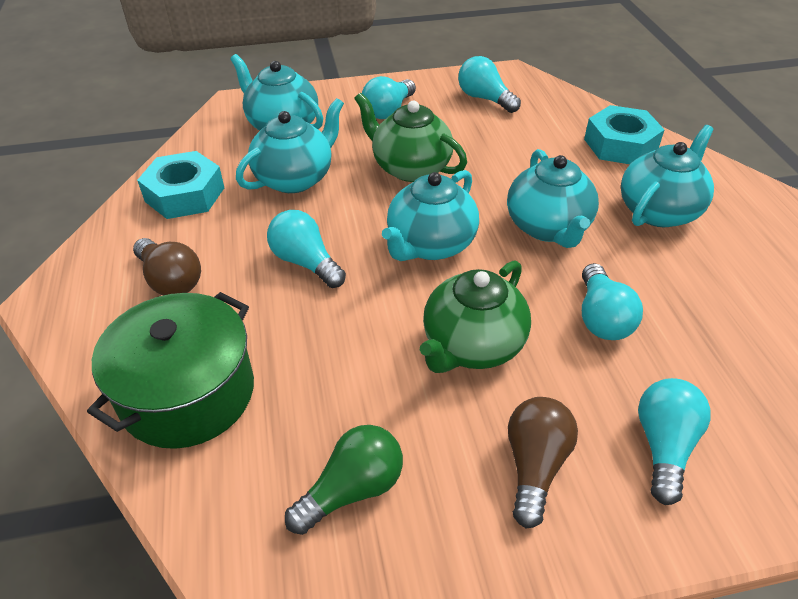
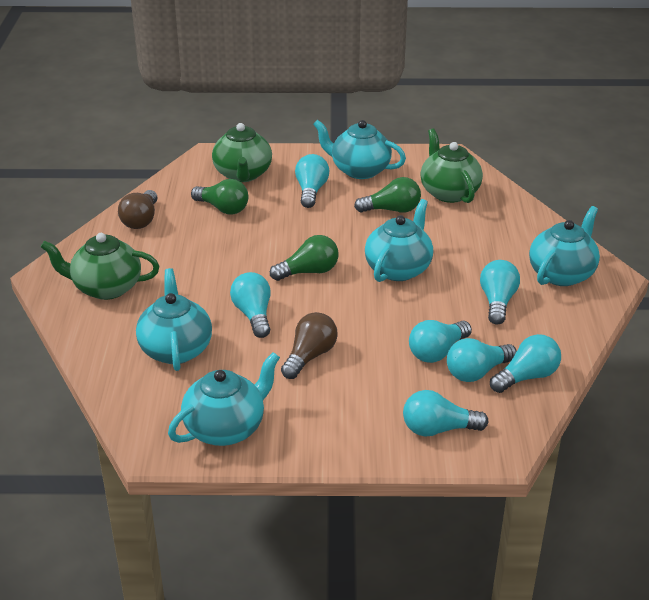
green light bulb: [285,425,403,535] = 1 -> [191,179,249,215] [270,235,339,281] [354,177,421,213] = 3
green pot: [87,292,254,449] = 1 -> none = 0
green teapot: [354,93,467,182] [420,260,531,373] = 2 -> [41,233,159,300] [212,123,272,182] [420,128,483,203] = 3
turquoise light bulb: [267,210,346,288] [362,76,416,119] [458,56,521,113] [582,263,643,340] [638,378,711,505] = 5 -> [230,272,271,338] [295,154,329,208] [403,390,489,436] [409,320,472,363] [447,338,517,382] [480,260,520,324] [490,334,561,393] = 7
turquoise nut: [137,151,224,219] [584,105,665,164] = 2 -> none = 0

